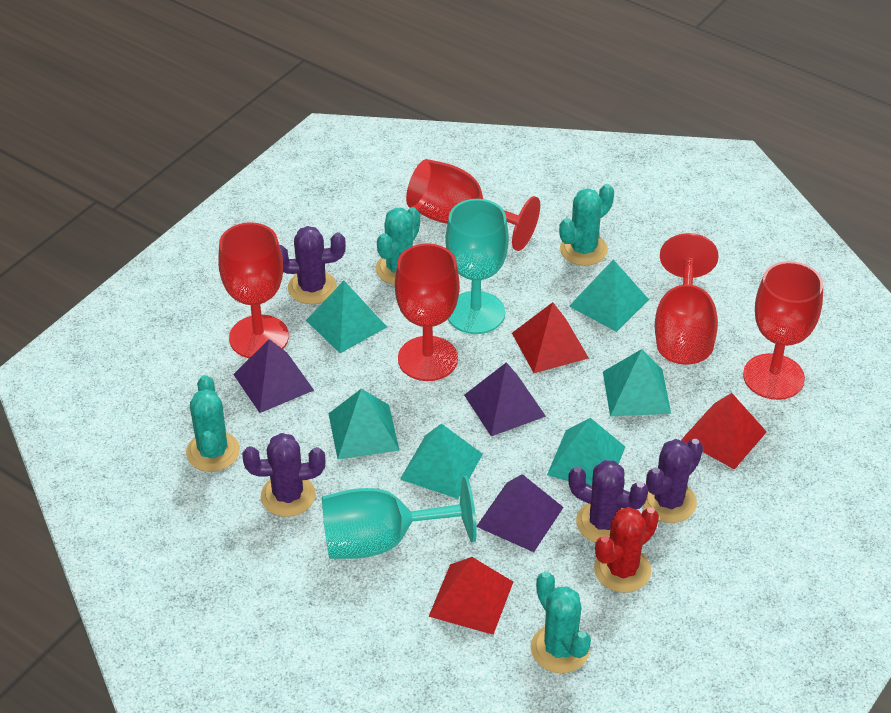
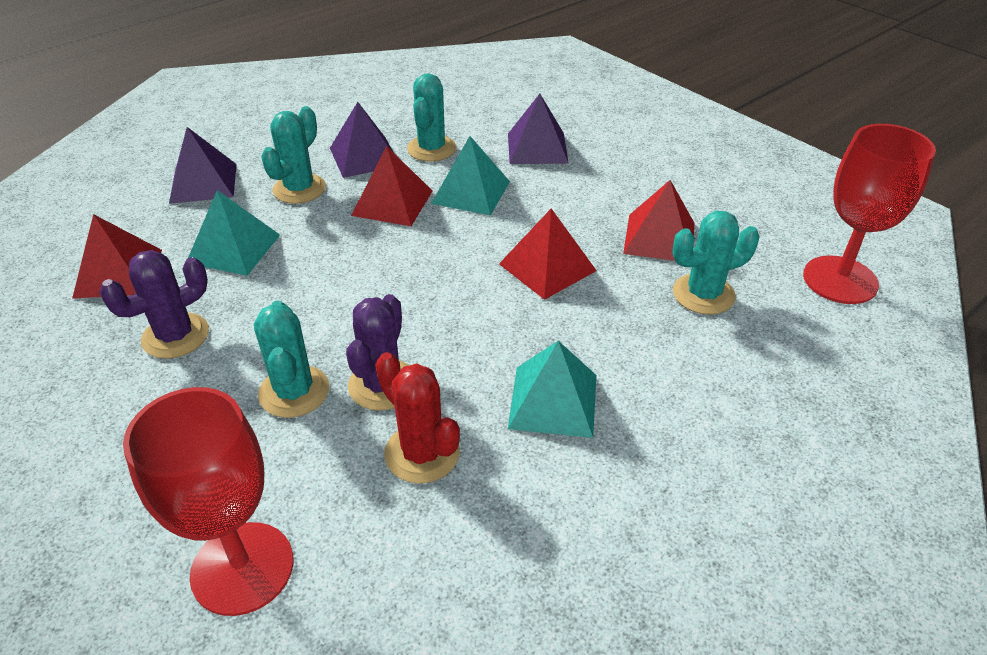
purple cactus: [242,433,326,517] [279,226,346,304] [568,460,648,543] [643,439,703,523] = 4 -> [99,250,209,359] [346,294,410,411] = 2
red goblet: [218,222,289,358] [395,243,460,381] [406,159,540,251] [655,233,719,365] [743,261,823,400] = 5 -> [123,387,293,616] [803,124,936,304] = 2
red pyramid: [428,557,513,635] [512,302,589,373] [681,393,767,470] = 3 -> [72,214,162,299] [351,146,432,226] [499,208,597,300] [623,180,695,261] = 4
turquoise goblet: [322,476,477,559] [445,199,509,334] = 2 -> none = 0
turquoise pyramid: [306,281,387,353] [328,389,399,460] [400,423,483,499] [547,418,625,486] [569,260,649,332] [603,349,671,417] = 6 -> [188,190,280,276] [431,136,510,216] [508,341,596,438] = 3

